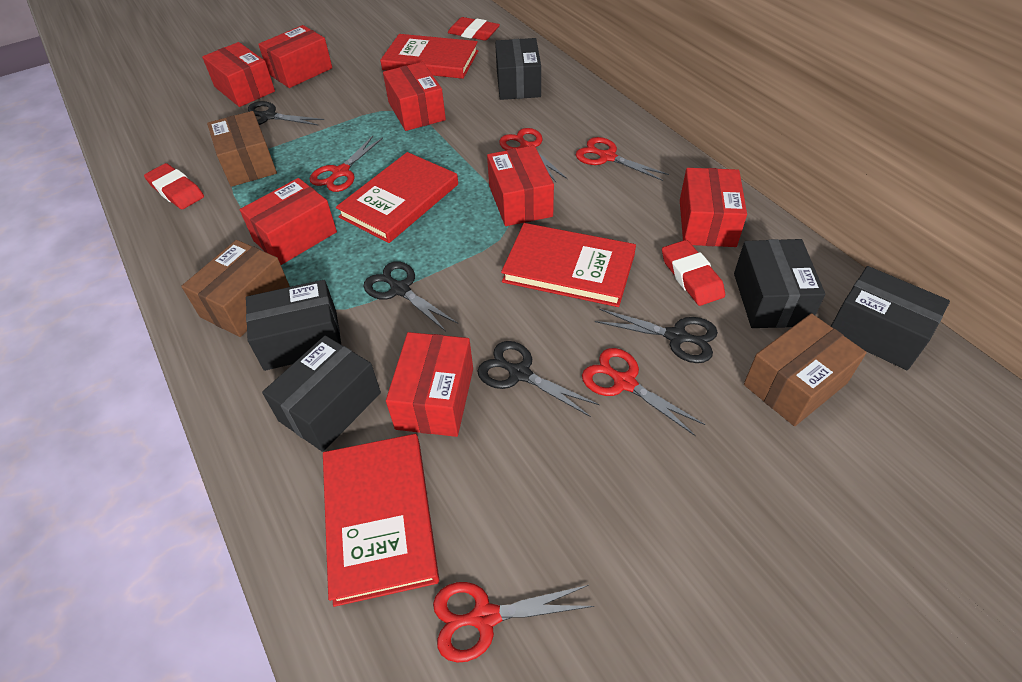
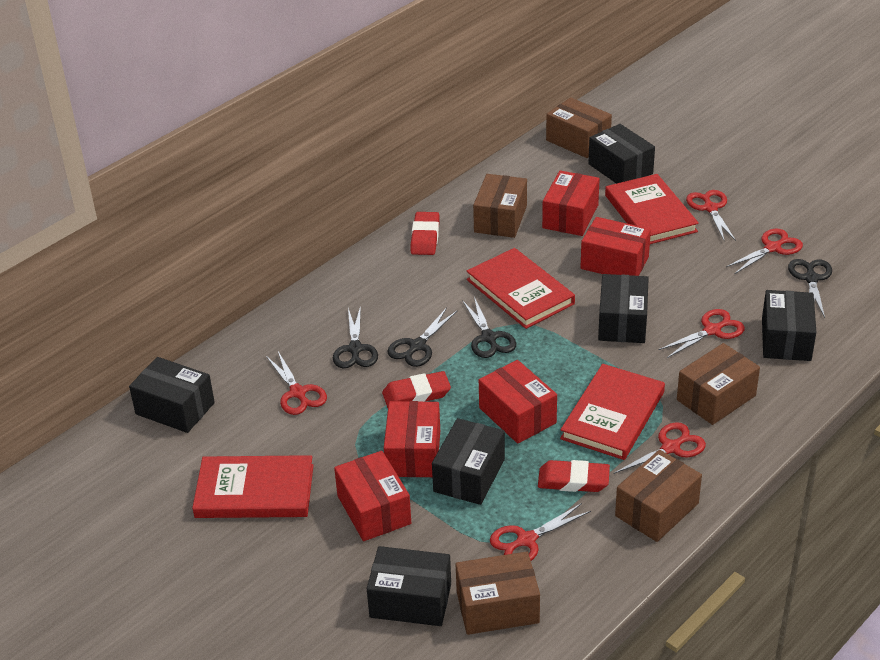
black box: [246,280,341,371] [262,336,381,452] [495,38,541,100] [734,239,825,328] [831,266,950,370] = 5 -> [129,357,215,433] [367,546,451,626] [432,418,505,505] [588,124,655,184] [598,274,649,343] [762,290,816,361] = 6
brown box: [181,240,290,337] [207,111,277,187] [744,313,867,426] = 3 -> [456,552,540,635] [473,174,527,238] [546,97,612,158] [615,450,702,542] [677,343,760,425] = 5
red box: [202,42,275,107] [240,178,337,265] [258,25,332,88] [383,62,446,131] [386,332,473,437] [487,146,554,226] [680,168,747,247] = 7 -> [334,451,411,541] [384,401,440,477] [479,360,557,444] [542,170,600,236] [580,217,651,276] = 5
red scissors: [310,136,383,192] [433,582,594,663] [499,128,567,182] [576,137,669,181] [582,348,706,436] = 5 -> [266,351,327,415] [490,503,591,561] [613,422,706,474] [658,309,745,358] [686,190,736,241] [726,229,803,274] = 6

